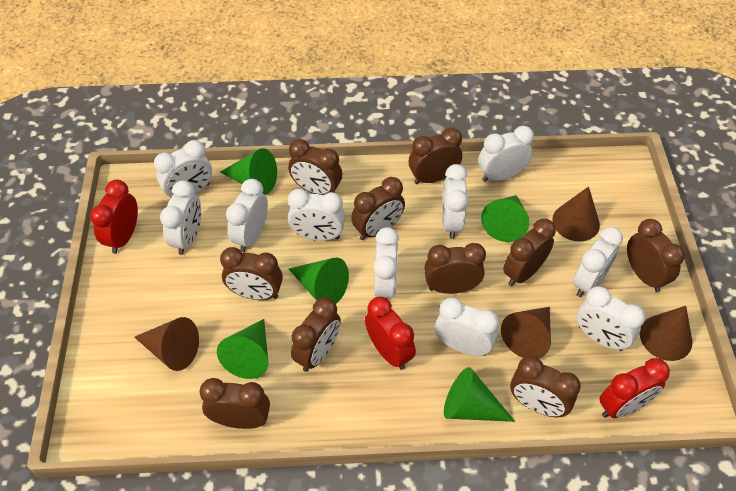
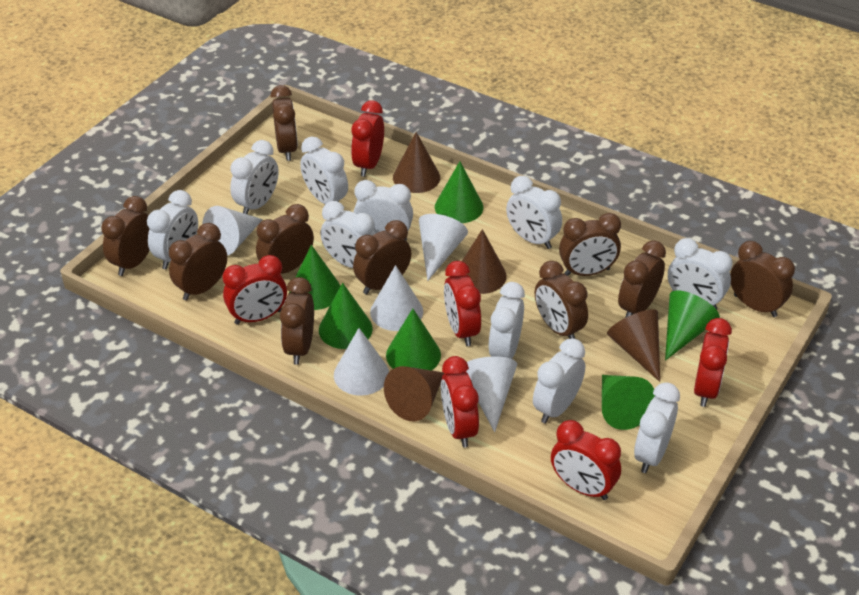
green cone: [217,319,268,379] [220,148,277,195] [289,257,349,303] [444,367,515,422] [481,195,529,242] = 5 -> [289,245,340,310] [319,283,373,349] [386,309,441,370] [435,161,483,223] [602,375,655,430] [665,290,720,361] = 6
red clock: [90,180,138,254] [365,297,416,370] [599,358,670,418] = 3 -> [222,255,287,325] [351,100,384,177] [441,356,479,448] [444,261,481,346] [551,420,621,500] [694,318,732,407] = 6
white cone: none = 0 -> [202,206,263,256] [334,328,389,396] [370,265,423,331] [419,214,468,281] [466,356,517,432] = 5

